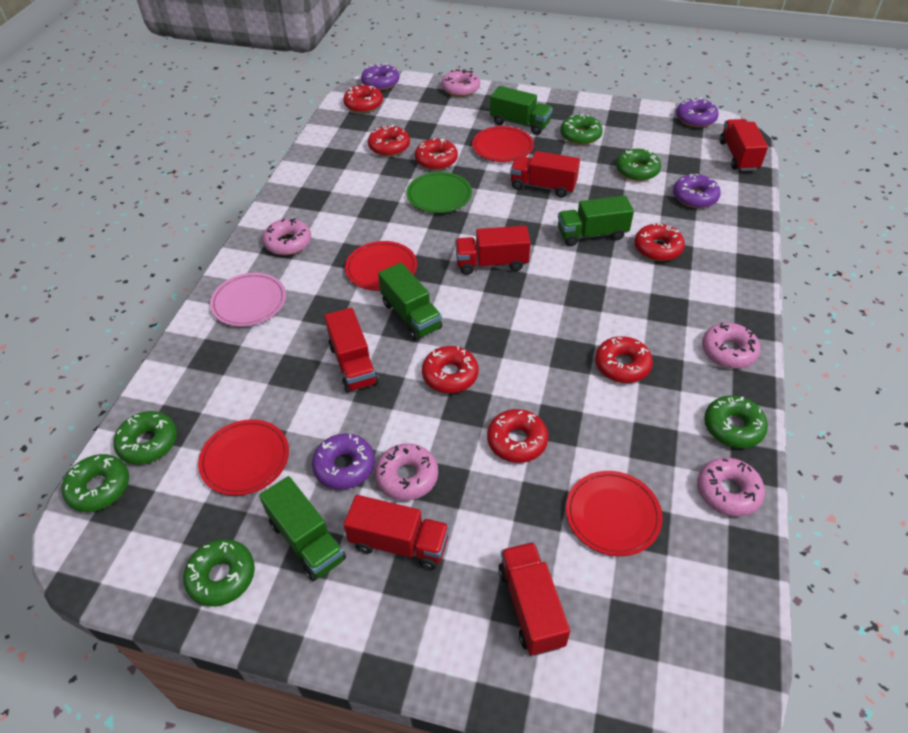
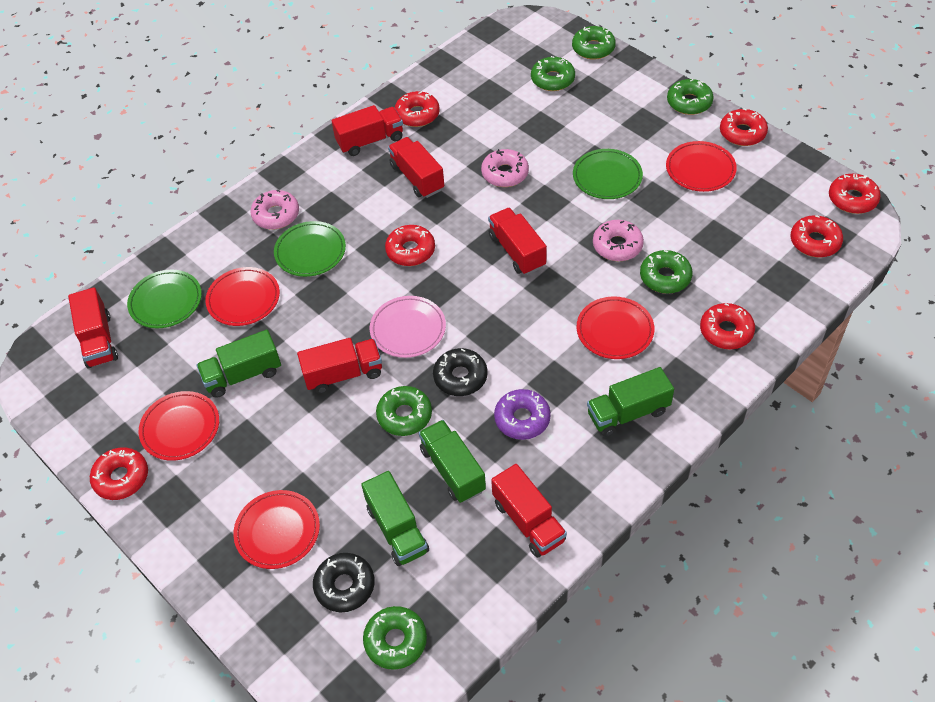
black donut: none = 0 -> [313,553,375,612] [433,348,487,396] = 2
green plate: [406,172,472,213] = 1 -> [127,270,202,328] [274,221,346,277] [573,149,643,199] = 3
pink donut: [262,218,311,255] [375,443,438,501] [442,69,480,97] [697,458,765,517] [702,323,760,368] = 5 -> [250,190,299,229] [481,149,529,187] [593,220,644,261] = 3
purple donut: [312,433,375,490] [361,63,399,91] [673,174,721,208] [676,98,719,127] = 4 -> [494,389,551,440] = 1
red plate: [198,419,289,496] [345,241,417,291] [472,126,534,162] [566,471,662,556] = 4 -> [139,391,219,461] [205,267,280,326] [233,490,320,569] [577,297,654,359] [666,141,737,192] = 5

